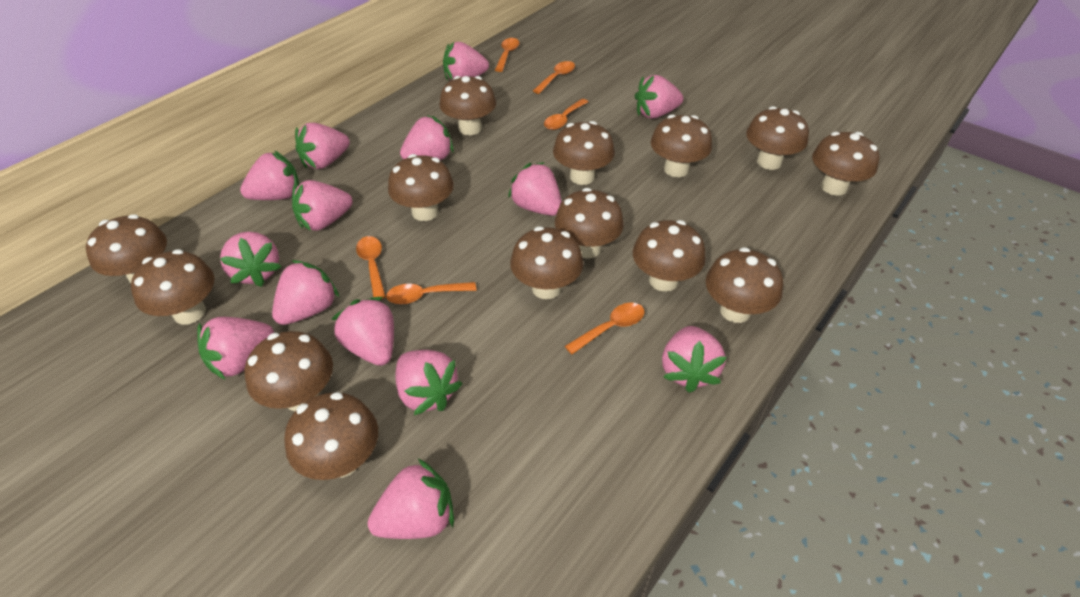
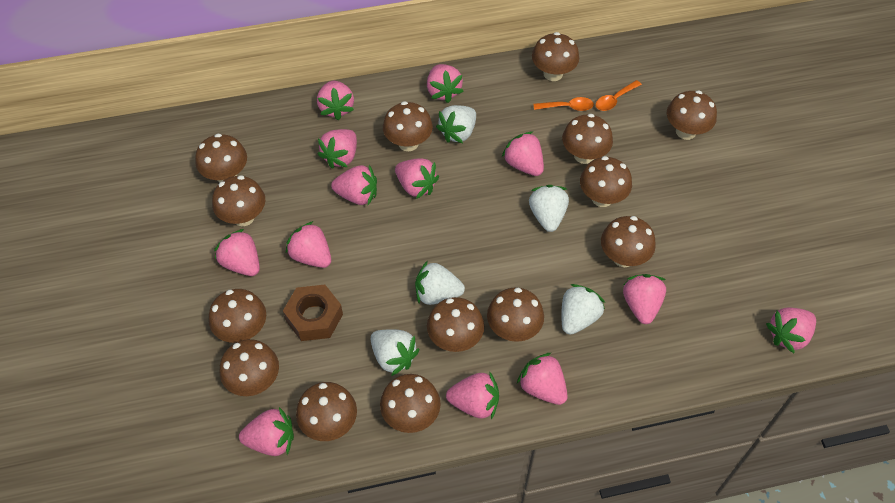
brown nut: none = 0 -> [283,285,343,341] = 1
orange spoon: [356,236,386,299] [386,282,476,304] [495,38,519,72] [533,61,575,94] [544,99,588,130] [565,303,645,354] = 6 -> [534,97,594,111] [596,80,642,111] = 2
pink strawberry: [197,317,274,379] [220,232,281,287] [240,151,299,200] [272,260,339,325] [292,180,353,231] [295,123,350,169] [331,297,394,366] [367,459,454,539] [395,350,462,415] [400,115,454,160] [443,42,489,81] [508,162,562,216] [635,75,683,119] [662,326,727,393] = 14 -> [214,229,260,276] [239,407,294,456] [286,221,331,268] [317,81,354,120] [318,129,357,169] [331,165,377,205] [395,158,439,199] [427,64,464,103] [446,371,499,419] [502,131,544,176] [517,353,568,405] [623,274,666,324] [766,307,816,353] = 13
white strawberry: none = 0 -> [371,329,419,376] [415,260,465,305] [436,105,476,143] [529,185,569,232] [561,284,605,335] = 5

